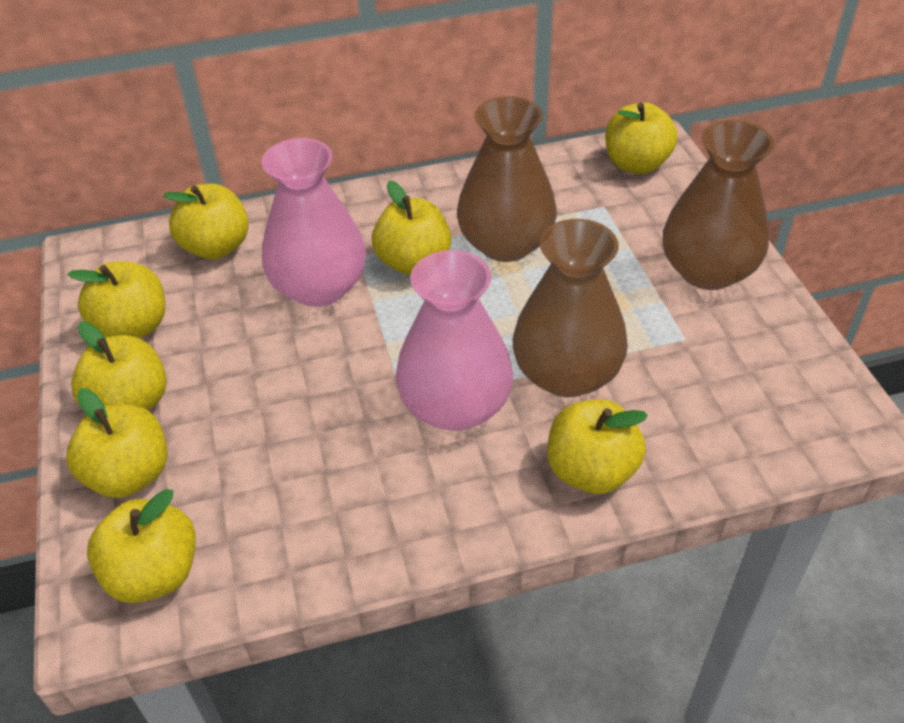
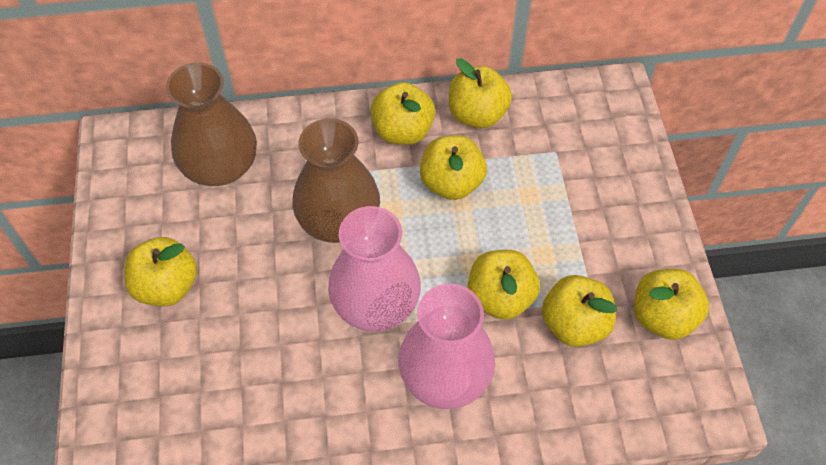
brown vase: [457,96,557,262] [512,219,628,397] [663,120,774,290] = 3 -> [166,62,257,186] [292,118,380,243] = 2
yellow apple: [66,388,168,498] [68,262,165,339] [71,322,167,411] [87,489,196,603] [163,184,249,259] [372,181,451,275] [547,399,648,494] [605,102,678,174] = 8 -> [124,237,197,306] [371,82,435,145] [420,135,487,200] [449,58,512,128] [468,250,540,320] [542,275,617,347] [634,269,709,340] = 7

